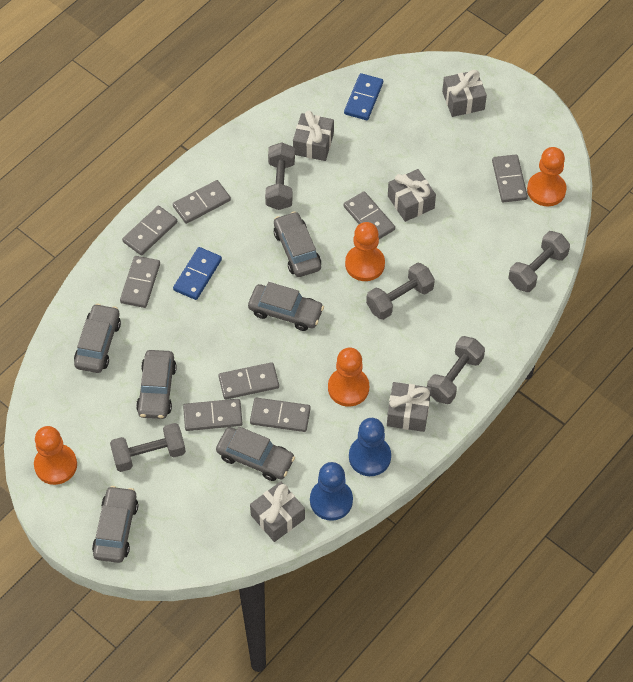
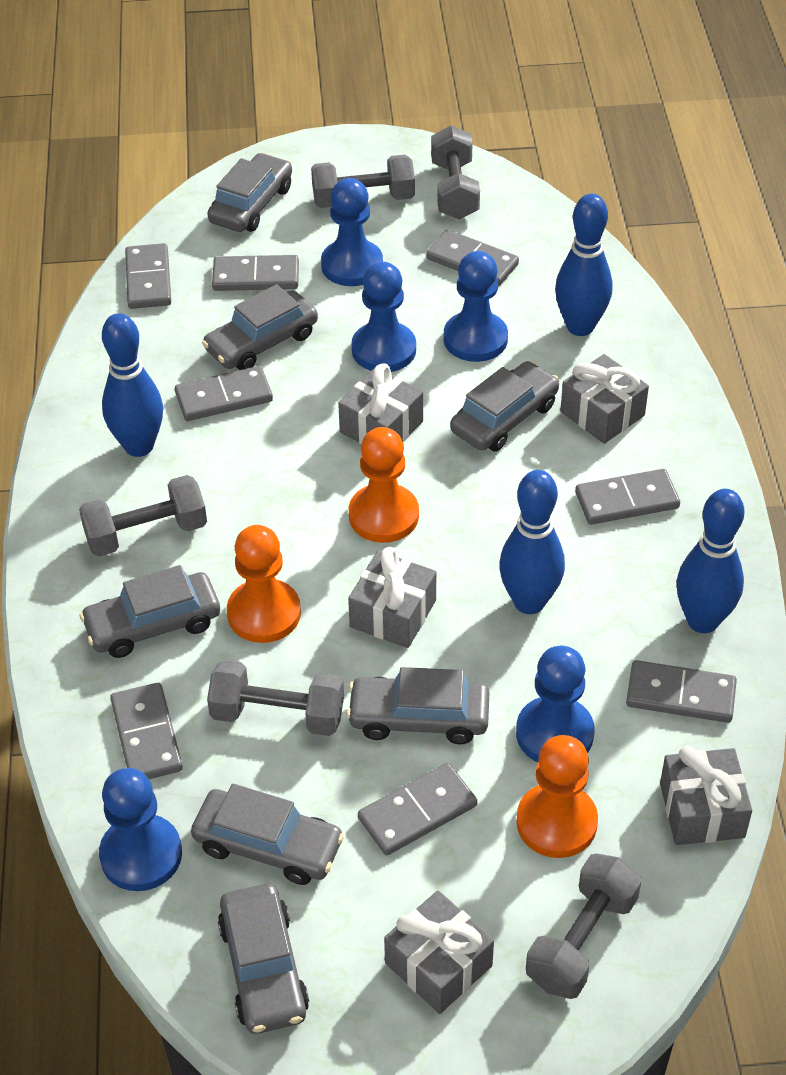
blue bowling pin: none = 0 -> [102,313,163,457] [499,470,565,614] [555,194,612,336] [677,489,744,633] = 4
blue domino: [173,247,222,300] [344,73,383,120] = 2 -> none = 0
blue pawn: [310,462,353,521] [349,418,391,476] = 2 -> [99,768,182,891] [321,178,383,286] [351,262,416,372] [444,251,508,362] [516,646,595,762] = 5
grey car: [74,303,121,373] [92,486,138,563] [136,350,177,419] [216,427,295,481] [248,282,324,331] [274,211,321,277] = 6 -> [80,565,220,658] [191,784,345,885] [202,284,318,370] [207,153,292,232] [218,884,309,1034] [346,667,489,744] [450,361,559,452] = 7
orange pawn: [34,426,77,485] [328,348,369,407] [345,222,385,281] [527,147,567,206] = 4 -> [227,525,301,643] [349,427,419,543] [516,735,598,858] = 3

